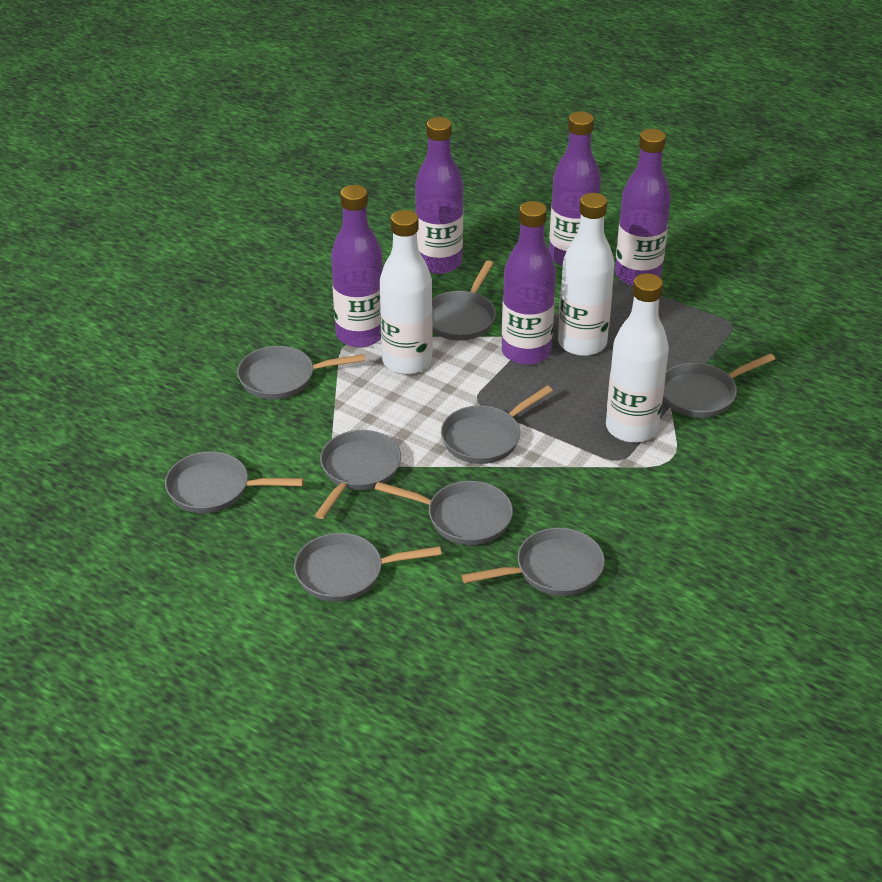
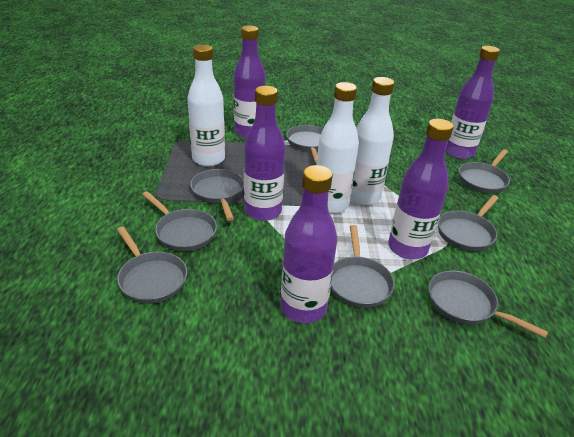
grey pan: [165,451,304,513] [237,346,365,400] [294,533,441,602] [315,430,401,519] [375,481,513,545] [432,260,496,341] [441,386,553,464] [462,528,605,596] [663,353,775,418] = 9 -> [117,227,187,304] [142,191,217,251] [190,169,244,221] [286,125,324,163] [331,225,395,308] [428,271,548,338] [438,195,499,251] [458,149,510,194] = 8

